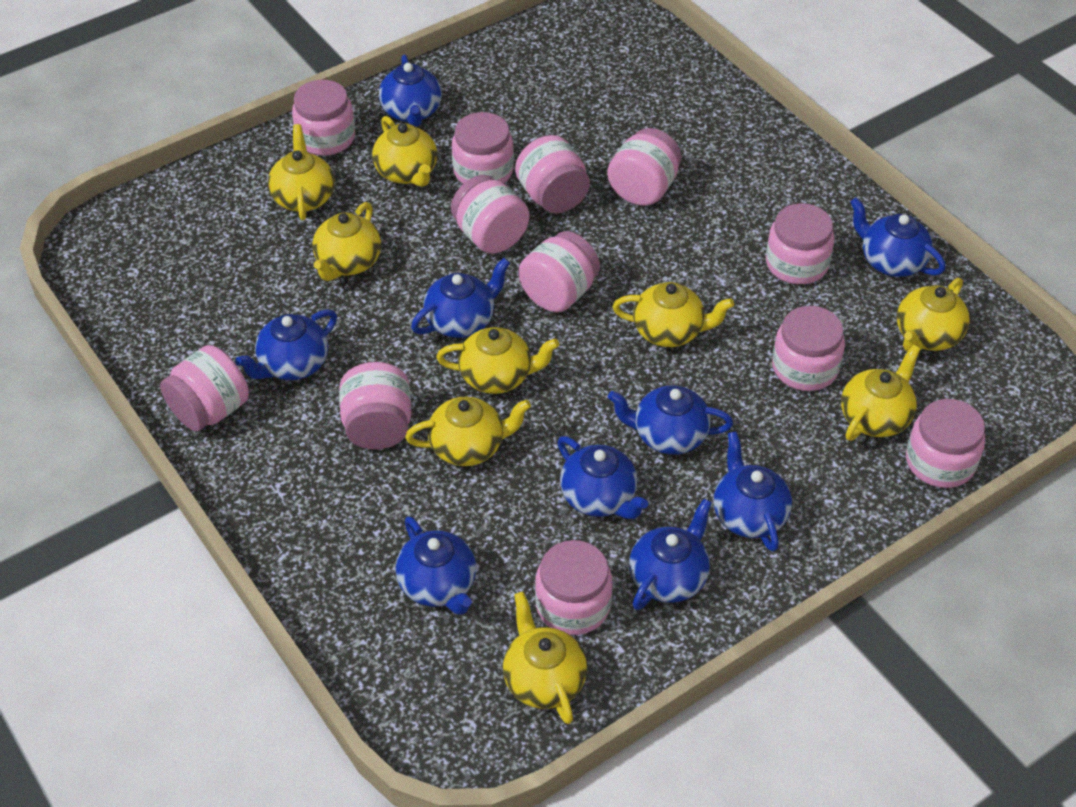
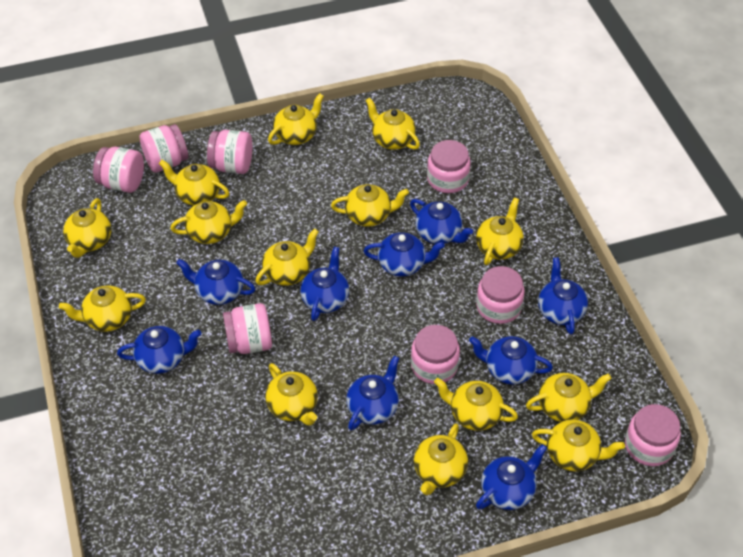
pink jar: [160,345,249,431] [292,80,355,156] [339,362,411,450] [451,175,530,254] [452,112,514,184] [515,135,590,213] [518,231,600,312] [535,540,613,635] [607,128,681,206] [766,203,835,284] [772,306,845,391] [906,399,985,488] = 12 -> [93,147,144,193] [140,124,188,173] [207,130,252,174] [223,303,272,354] [411,325,460,384] [427,140,471,193] [476,266,525,324] [625,404,681,466] = 8
yellow teapot: [268,124,335,220] [312,202,381,281] [372,116,438,187] [405,397,531,466] [436,327,559,394] [503,592,587,724] [613,282,734,347] [841,345,921,441] [897,278,970,352] = 9 -> [59,285,146,332] [63,198,111,258] [159,160,230,206] [171,200,247,244] [256,228,319,286] [265,363,318,426] [268,93,324,145] [331,184,409,227] [365,97,420,150] [414,423,468,495] [434,378,518,431] [476,197,524,265] [526,373,611,422] [532,419,625,471] = 14

